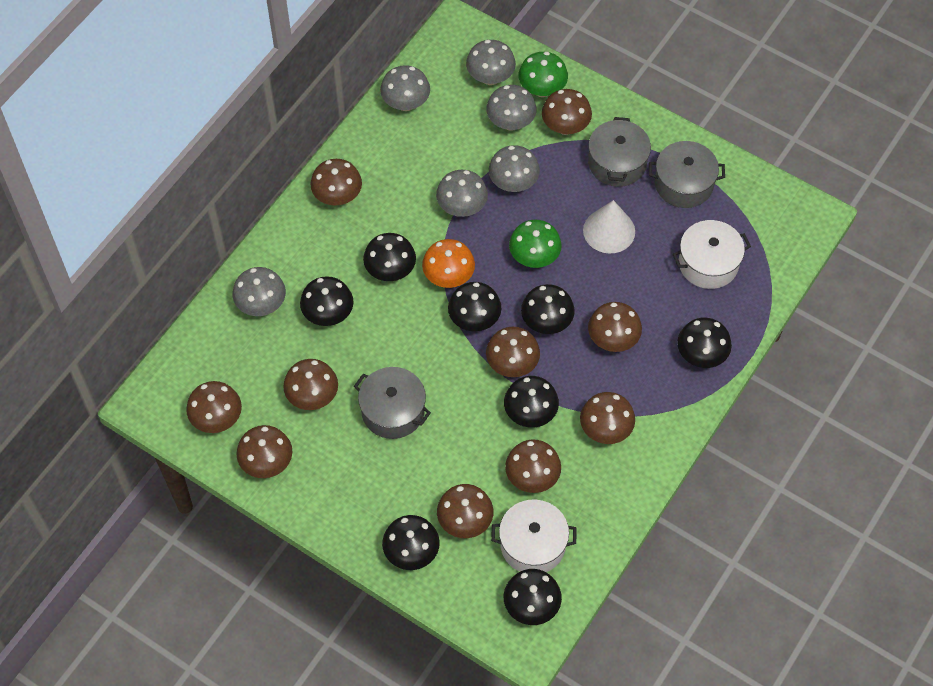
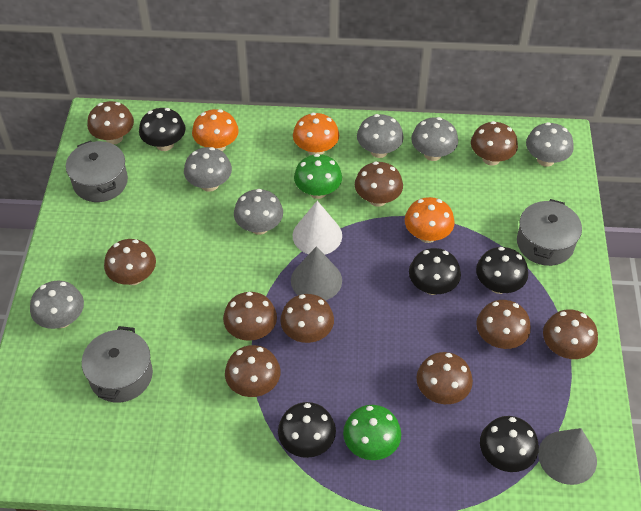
black mushroom: [300,276,354,326] [363,233,416,281] [382,515,440,570] [448,282,501,332] [504,376,559,428] [504,569,562,625] [521,284,575,334] [677,318,732,368] = 8 -> [139,108,186,151] [278,402,336,458] [409,248,461,295] [476,247,528,294] [480,416,539,472] = 5
grey cone: none = 0 -> [291,246,342,301] [538,428,597,485] = 2
orange mushroom: [422,239,475,288] = 1 -> [192,109,239,151] [293,113,339,155] [404,197,455,243] = 3
white pot: [491,499,576,572] [673,220,751,289] = 2 -> none = 0

